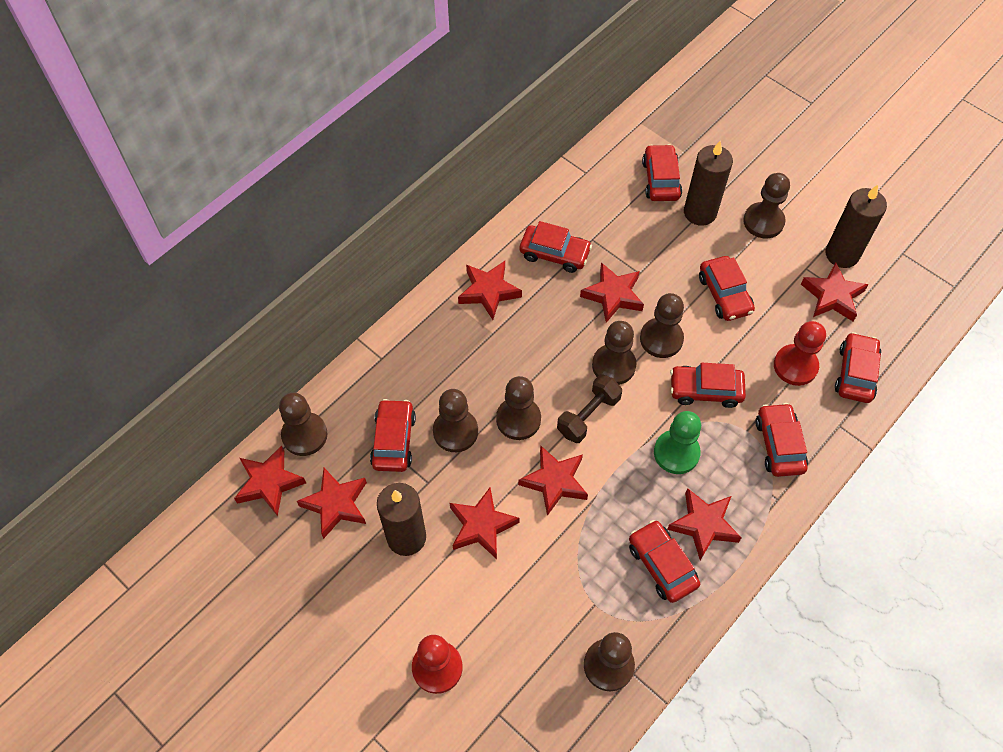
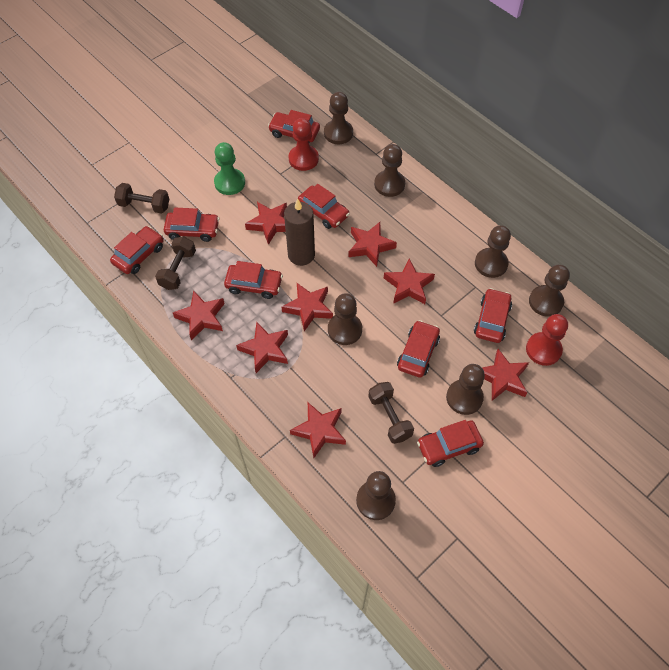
brown candle: [377,483,426,556] [684,141,733,226] [826,185,887,268] = 3 -> [284,199,315,266] = 1
brown dumbbell: [557,374,622,443] = 1 -> [114,183,169,214] [155,236,196,290] [368,382,414,444] = 3

